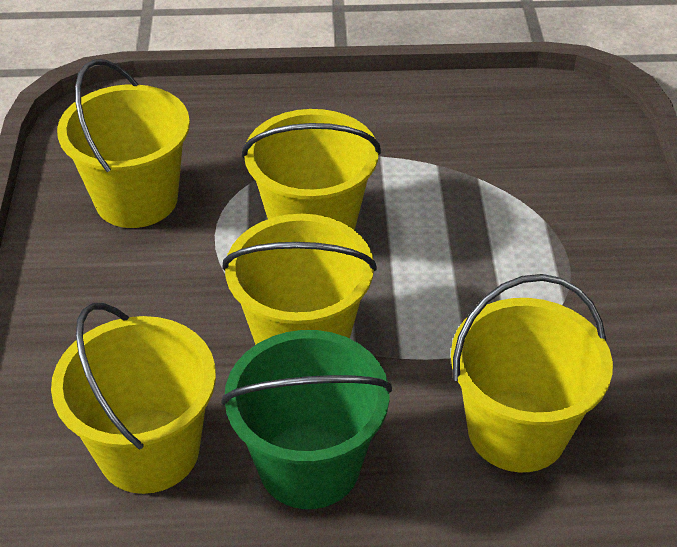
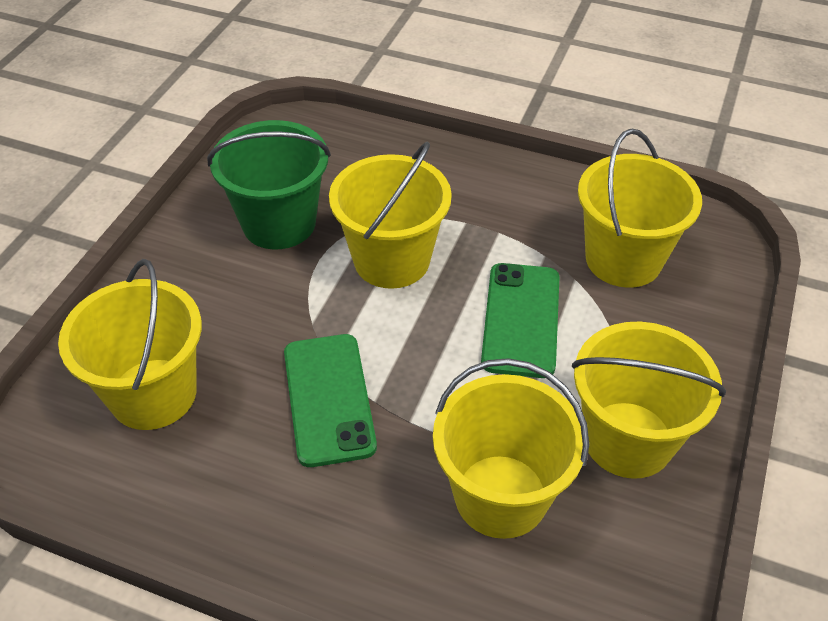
green phone: none = 0 -> [284,334,377,467] [481,263,560,378] = 2

